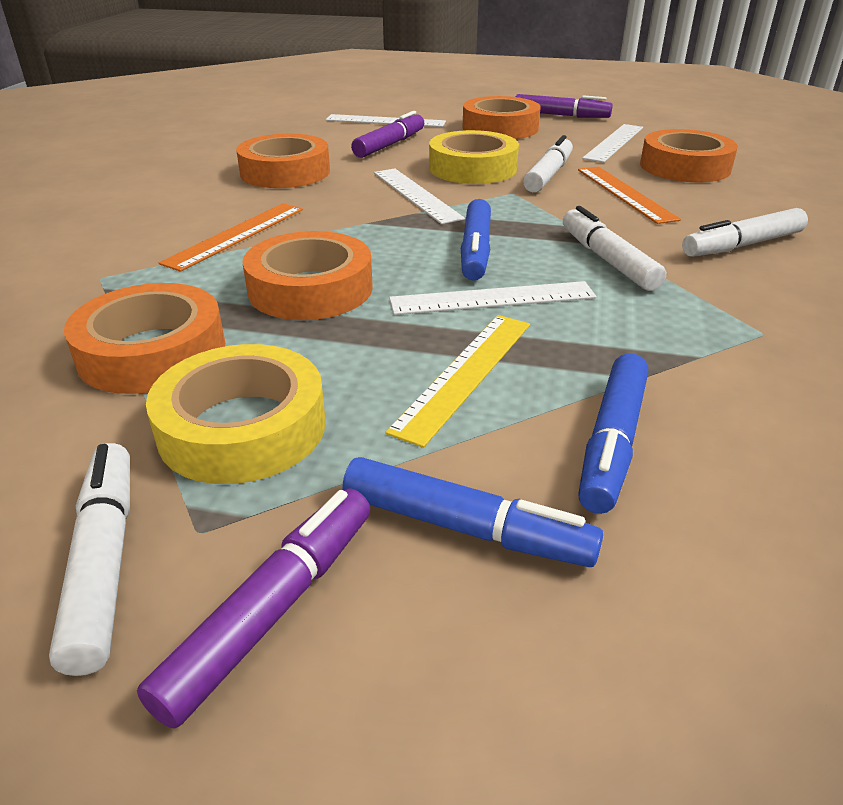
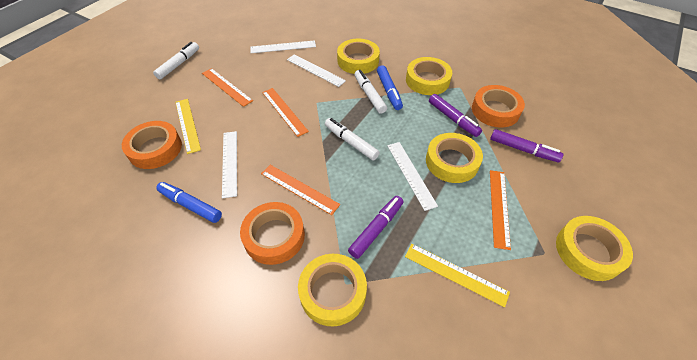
blue marker: [342,457,603,567] [461,199,491,281] [578,354,648,514] = 3 -> [156,182,222,223] [377,65,403,110] = 2
orange ruler: [159,203,303,272] [578,167,681,224] = 2 -> [202,68,253,107] [261,165,340,215] [262,88,309,137] [490,170,511,250] = 4
orange tape: [64,283,225,394] [236,134,330,188] [242,231,373,320] [462,96,541,139] [640,129,738,182] = 5 -> [122,121,182,169] [240,202,305,265] [472,85,525,128] = 3
white marker: [49,443,130,676] [523,135,573,193] [563,206,666,291] [682,208,808,257] = 4 -> [153,42,199,79] [325,118,380,160] [354,70,387,114] = 3
yellow ruler: [385,315,530,448] = 1 -> [176,99,201,154] [405,244,510,307] = 2
yellow tape: [146,344,326,484] [429,130,519,184] = 2 -> [298,254,367,327] [337,39,380,74] [406,57,452,95] [426,133,483,183] [556,216,633,281] = 5

